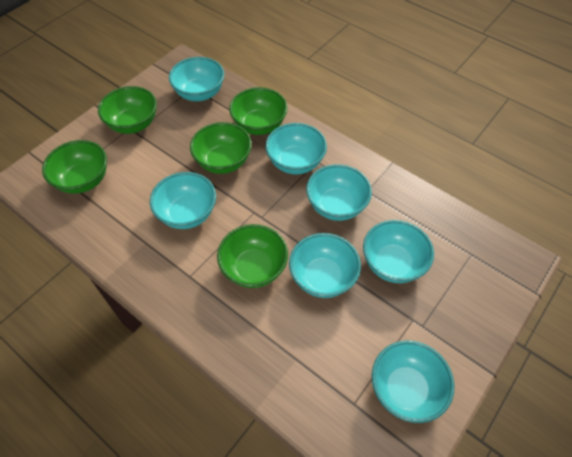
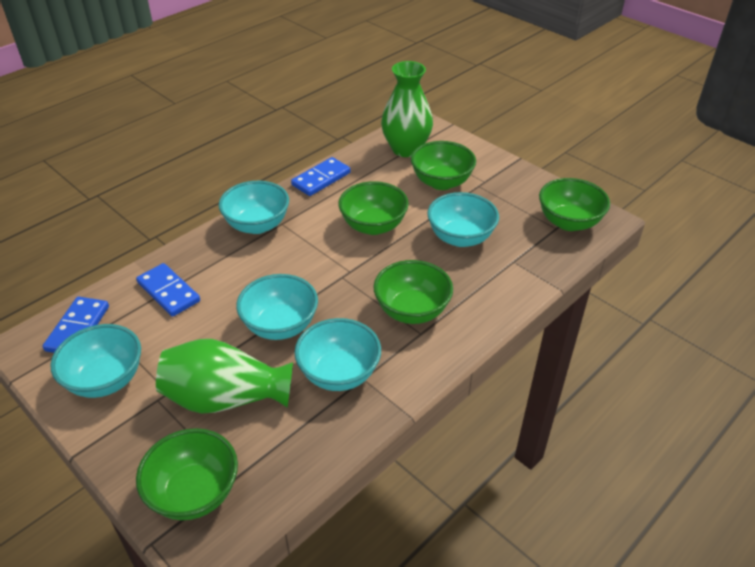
blue domino: none = 0 -> [43,297,109,353] [136,263,200,317] [291,157,351,196] = 3
green vase: none = 0 -> [156,339,293,414] [381,61,433,157] = 2
turquoise bowl: [150,172,216,229] [169,57,224,101] [265,123,327,174] [289,233,361,298] [306,164,372,221] [363,220,434,283] [372,340,454,423] = 7 -> [50,324,141,398] [219,181,289,234] [236,274,318,340] [294,318,381,391] [427,192,499,247] = 5

